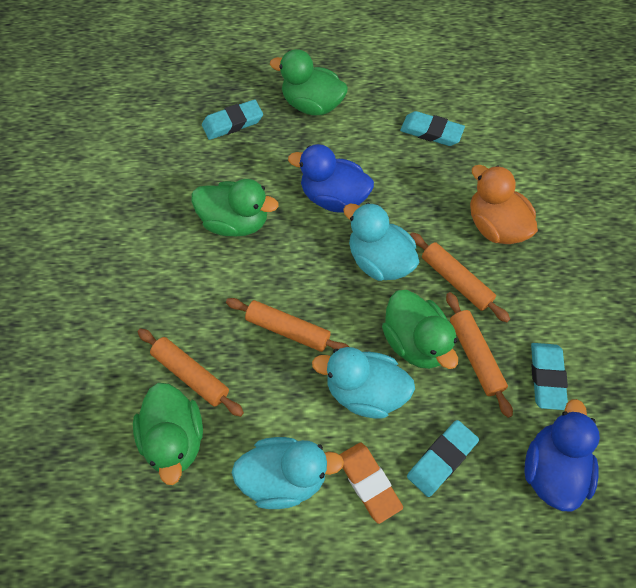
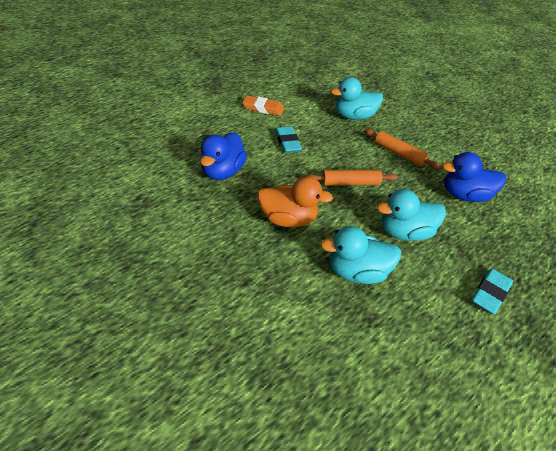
green duck: [133,383,203,485] [191,179,279,237] [270,49,348,116] [382,290,458,369] = 4 -> none = 0
orange rolling pin: [138,328,244,417] [226,298,349,352] [410,232,510,322] [446,292,513,418] = 4 -> [307,170,398,186] [364,129,441,169] = 2
turquoise eraser: [202,100,263,140] [400,111,465,146] [407,420,479,497] [531,343,568,410] = 4 -> [275,126,302,153] [471,268,513,314] = 2

